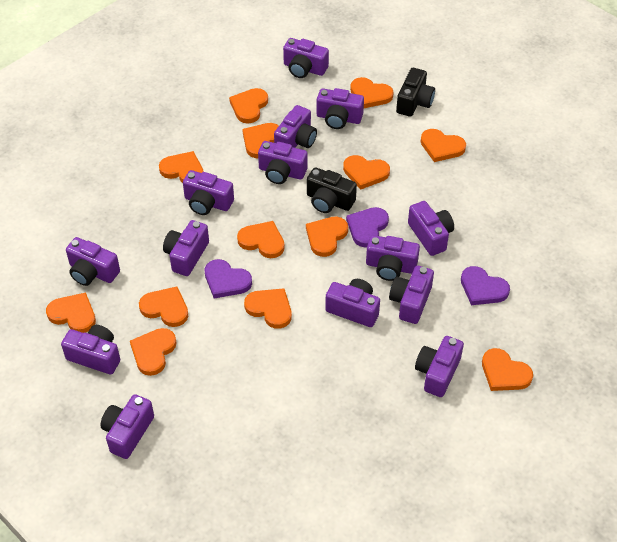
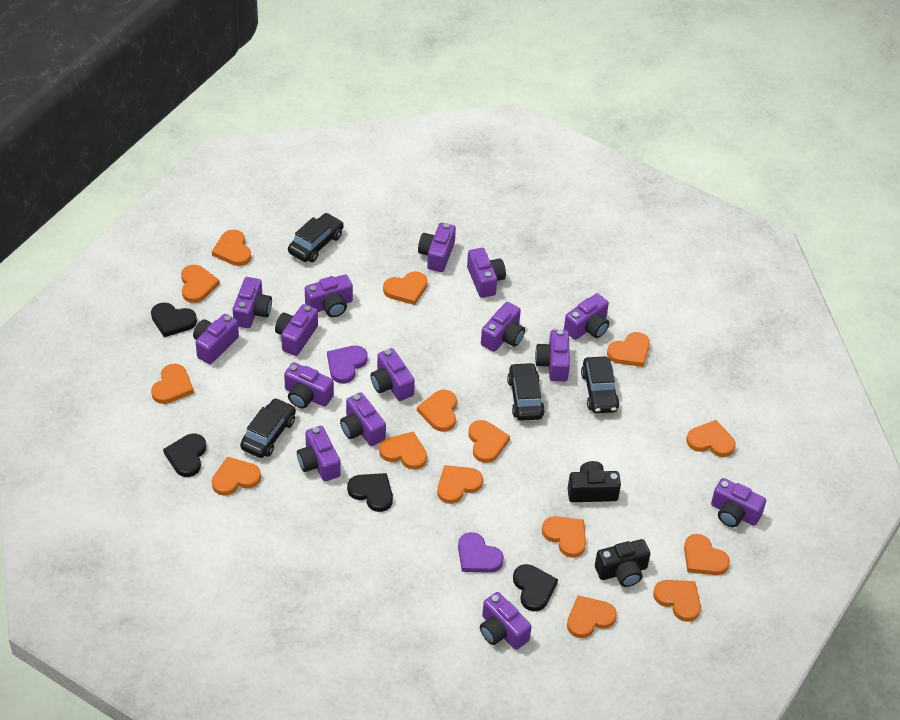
black car: none = 0 -> [240,398,296,458] [288,213,344,262] [507,362,545,421] [581,356,620,413] = 4
black heart: none = 0 -> [151,303,197,337] [163,434,206,477] [347,473,393,512] [513,564,558,611] = 4
orange heart: [46,292,96,333] [130,328,177,376] [139,286,188,327] [159,151,203,183] [229,88,268,123] [237,221,285,258] [242,123,279,158] [244,288,292,329] [306,216,348,257] [343,155,390,190] [350,77,394,108] [421,129,466,162] [482,348,533,391] = 13 -> [151,363,194,404] [181,265,220,303] [212,230,251,266] [212,456,261,496] [379,432,427,470] [383,271,428,305] [417,390,457,432] [437,465,483,504] [468,420,510,463] [542,516,586,558] [567,595,617,638] [607,332,650,367] [653,580,701,622] [684,534,730,575] [687,420,736,457] = 15
purple camera: [61,325,120,375] [66,237,120,286] [100,394,154,459] [163,220,209,276] [183,170,234,215] [258,141,308,184] [274,105,317,148] [283,38,329,78] [317,88,364,129] [325,279,380,327] [366,235,420,281] [389,266,434,324] [408,201,454,256] [415,336,464,397] = 14 -> [193,314,239,364] [233,277,272,328] [275,304,318,356] [284,362,334,409] [297,426,341,481] [305,274,353,317] [340,392,386,446] [370,348,415,401] [418,223,456,272] [467,248,506,298] [480,592,532,650] [481,302,525,352] [535,329,570,381] [564,293,609,340] [711,478,766,527] = 15
purple heart: [205,259,252,298] [346,207,389,248] [461,266,510,305] = 3 -> [327,346,368,383] [458,532,504,573] = 2

